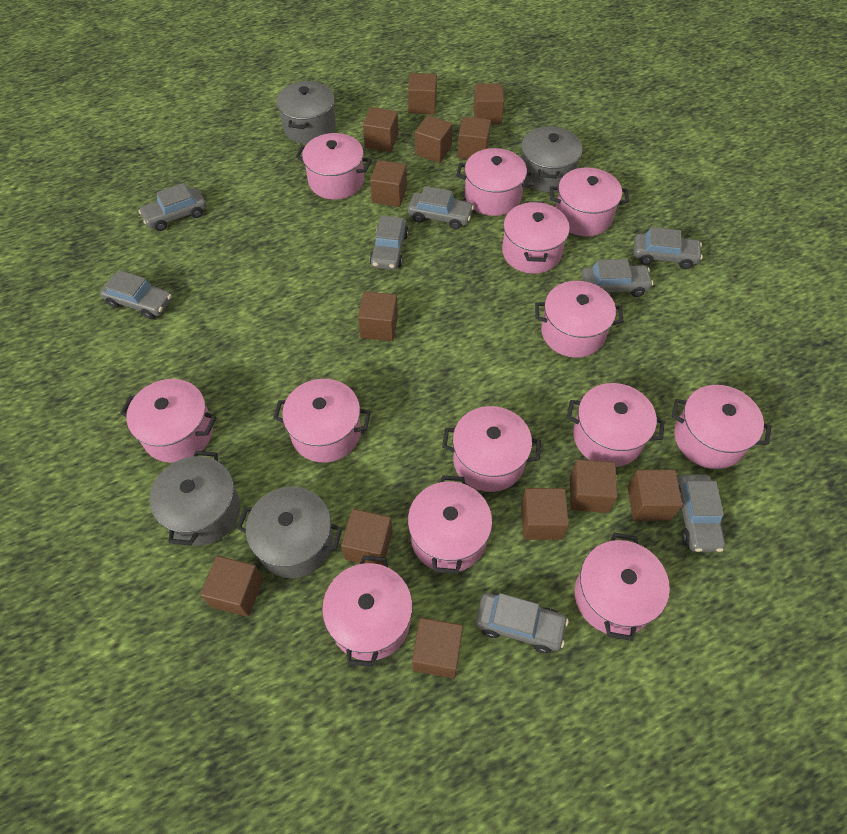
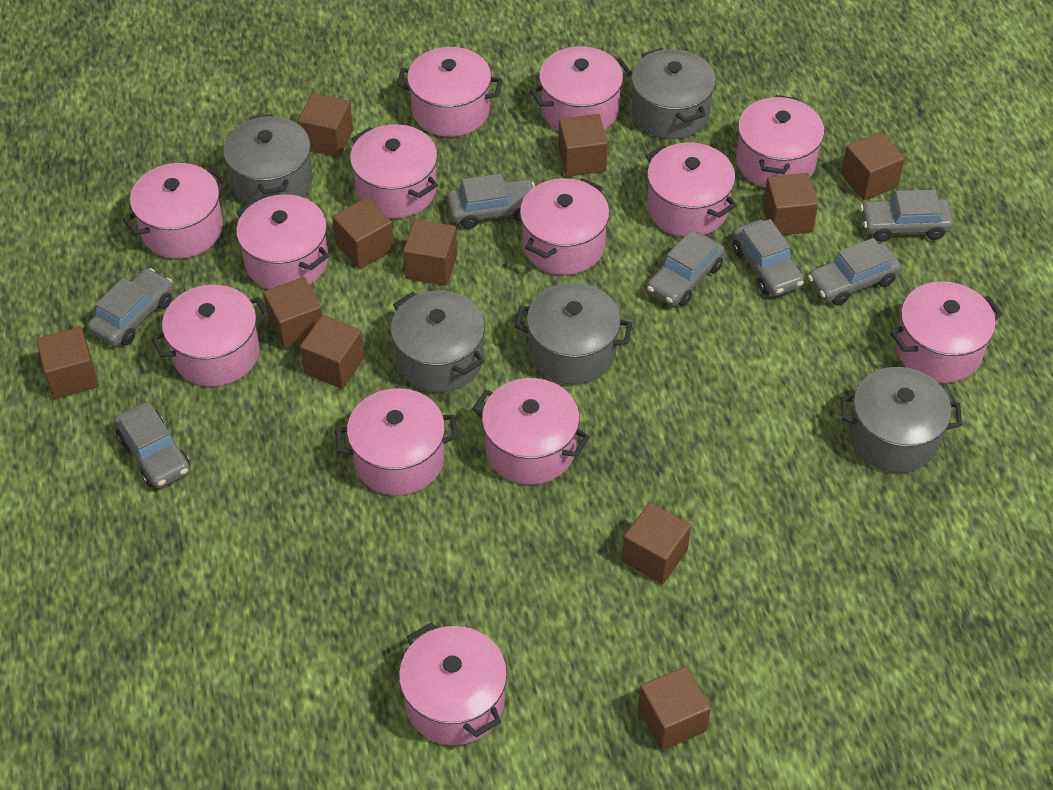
brown cube: [200,556,263,617] [341,509,393,566] [358,291,398,341] [363,107,398,152] [370,160,407,207] [408,73,437,114] [412,618,463,678] [415,115,453,163] [457,117,491,159] [473,84,504,125] [521,488,569,540] [570,459,618,513] [627,470,683,521] = 13 -> [36,327,99,399] [263,277,322,350] [298,93,353,157] [300,315,365,389] [332,197,394,269] [403,219,457,286] [558,114,608,177] [622,502,691,584] [638,666,711,751] [763,173,818,235] [841,132,905,200] = 11
grey car: [100,270,172,319] [138,183,207,231] [370,215,409,270] [408,186,474,230] [475,593,568,653] [582,259,653,297] [634,227,703,269] [677,474,725,552] = 8 -> [88,268,173,346] [114,402,190,488] [447,174,535,229] [647,231,725,306] [732,219,804,296] [808,238,901,306] [860,190,954,242] = 7
grey pot: [150,451,241,546] [237,487,343,578] [276,81,336,144] [521,126,582,192] = 4 -> [223,114,312,204] [391,290,485,392] [515,283,632,385] [631,48,716,139] [841,367,962,473] = 5

